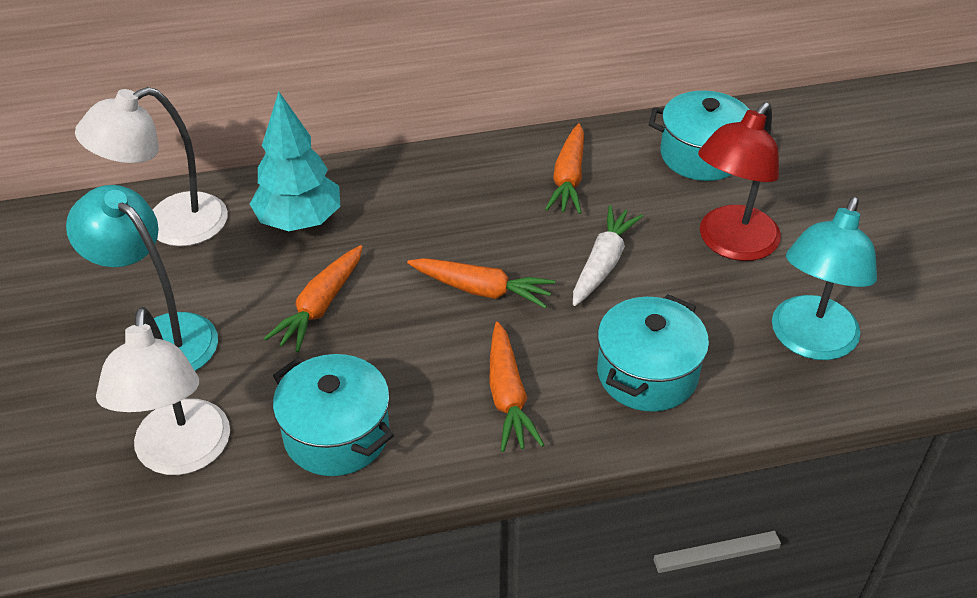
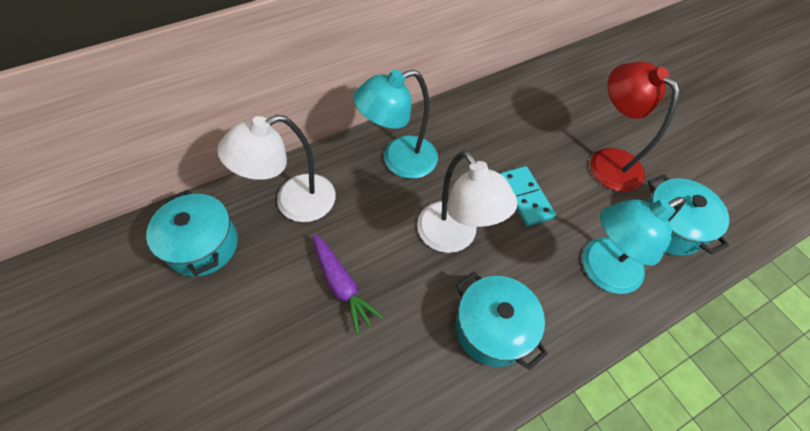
orange carrot: [264,245,363,352] [407,258,556,308] [489,322,544,452] [545,123,584,214] = 4 -> none = 0
purple carrot: none = 0 -> [313,234,384,335] = 1
turquoise domino: none = 0 -> [500,166,556,226] = 1
turquoise tree: [250,91,340,231] = 1 -> none = 0
white carrot: [573,205,643,306] = 1 -> none = 0

